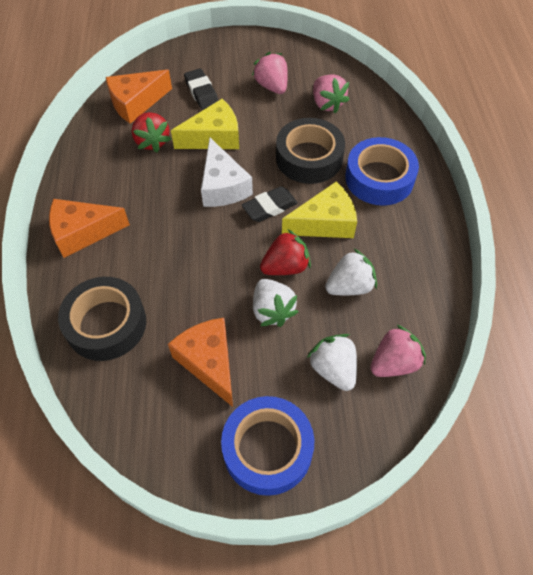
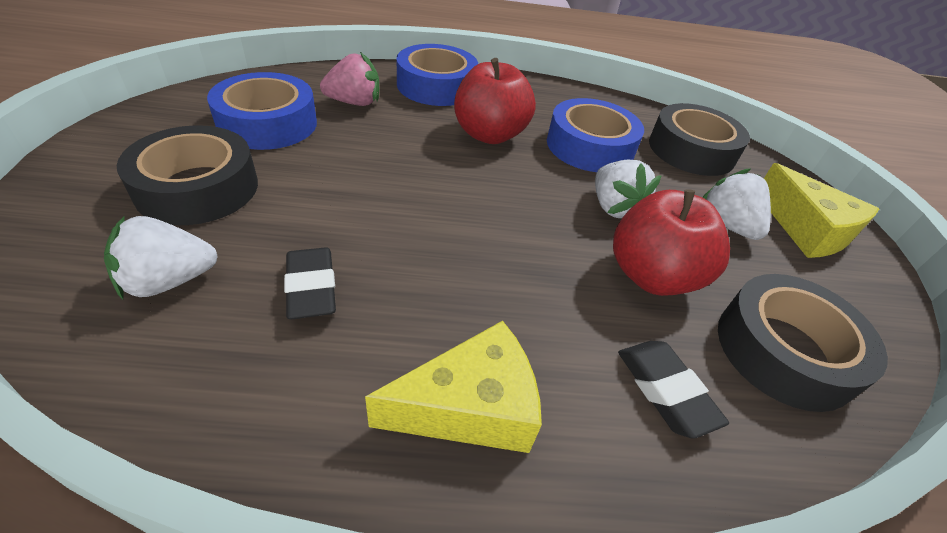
black tape: [58,277,146,361] [276,118,345,184] = 2 -> [117,125,258,225] [649,103,750,176] [718,274,888,412] = 3
blue tape: [221,396,314,496] [345,137,419,206] = 2 -> [207,72,317,150] [397,44,478,106] [547,98,644,172] = 3
orange cheese: [49,199,130,258] [106,70,172,124] [168,318,233,407] = 3 -> none = 0
pink strawberry: [252,52,288,94] [313,74,349,113] [370,325,426,377] = 3 -> [320,52,379,106] = 1
red apple: none = 0 -> [454,58,536,144] [613,190,730,296] = 2
red strawberry: [132,112,171,152] [260,229,311,275] = 2 -> none = 0
white cheese: [201,138,253,207] = 1 -> none = 0

